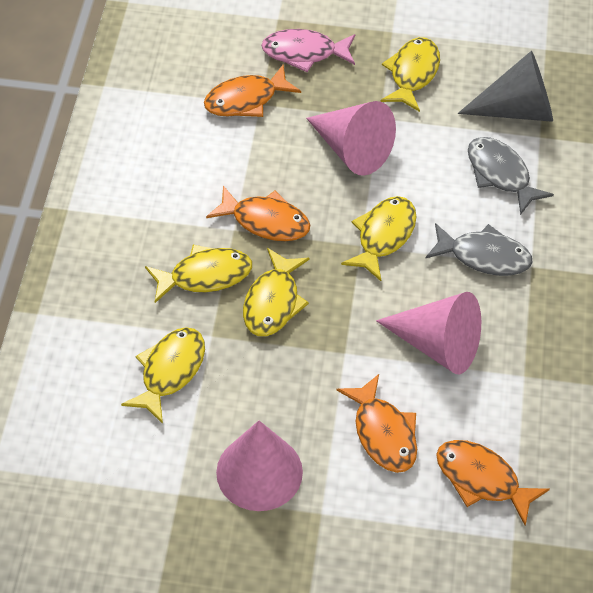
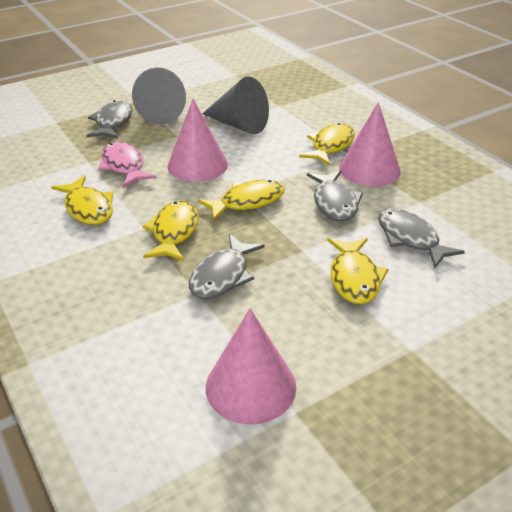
grey cone: [458,51,553,122] = 1 -> [132,68,186,124] [202,77,269,134] = 2
grey fish: [425,223,533,276] [468,137,554,215] = 2 -> [87,100,132,139] [189,234,265,299] [307,171,363,222] [378,208,465,268] = 4
orange fish: [204,65,301,117] [206,185,310,241] [337,374,417,473] [436,440,550,526] = 4 -> none = 0

